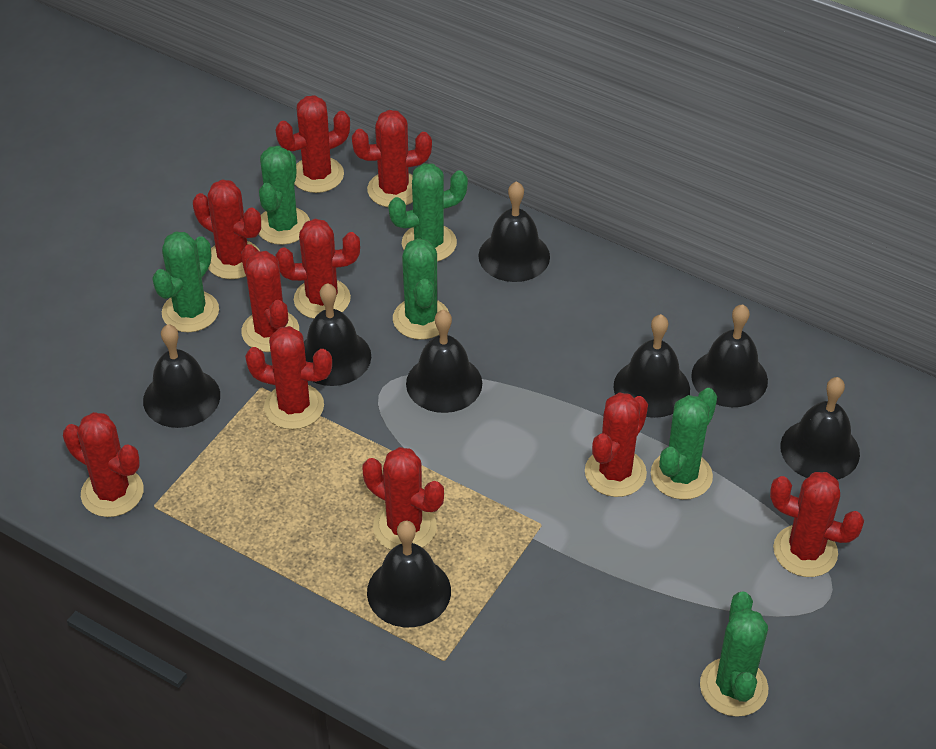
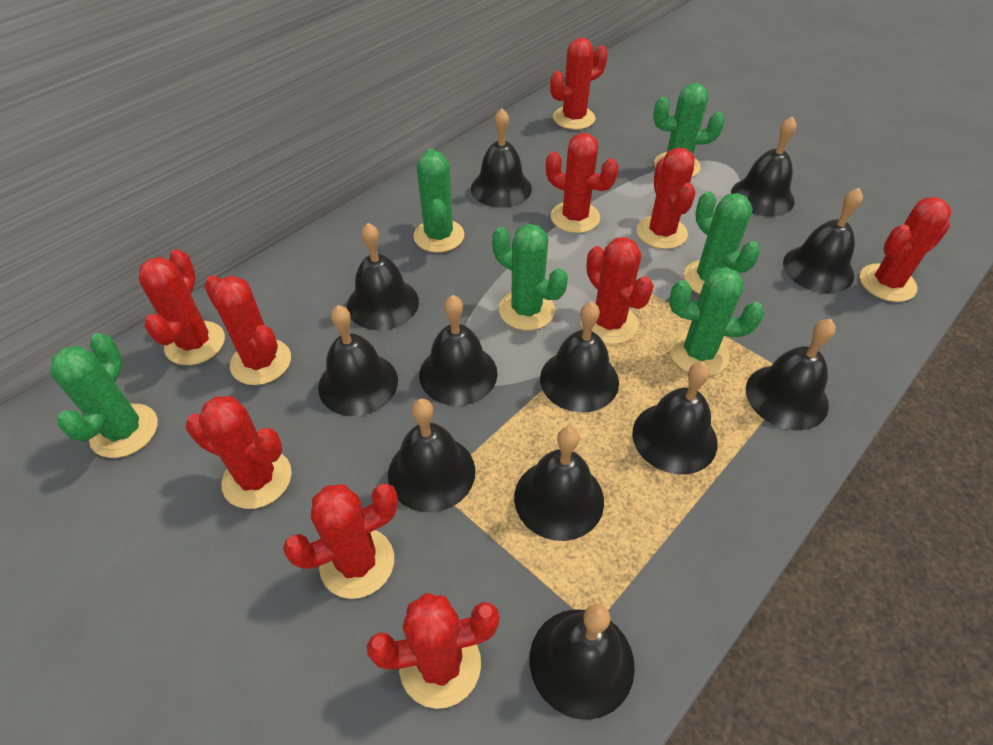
black bell: [143,324,220,428] [304,283,371,386] [367,521,451,627] [406,310,482,413] [478,181,550,282] [613,314,690,418] [691,304,768,407] [780,377,860,480] = 8 -> [318,305,398,416] [347,223,419,330] [388,399,475,512] [419,295,498,406] [471,108,532,208] [514,427,604,541] [530,604,635,720] [540,302,619,412] [632,362,718,475] [731,116,796,216] [746,319,836,430] [783,188,863,293] = 12

